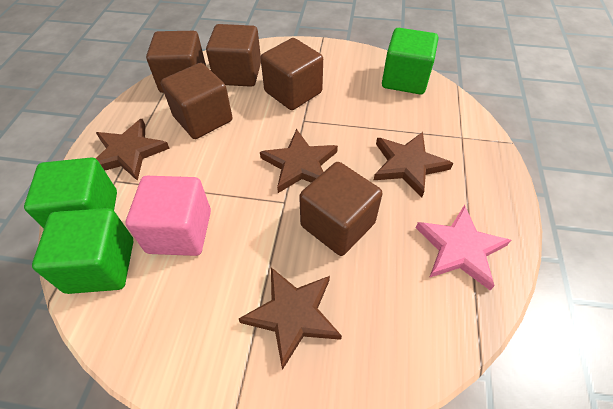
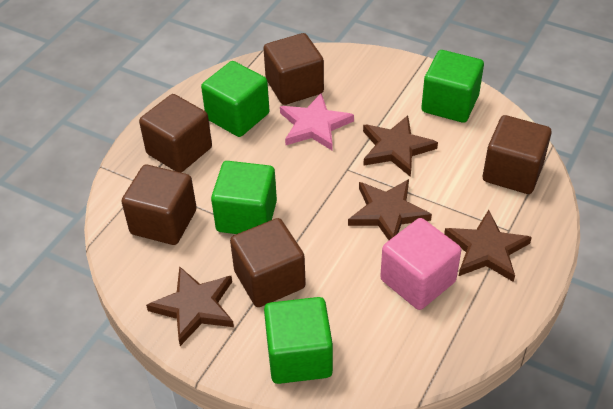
green cube: [24,158,117,228] [32,208,133,294] [382,28,438,94] = 3 -> [201,61,269,137] [211,161,277,234] [264,297,333,384] [421,50,484,123] = 4

